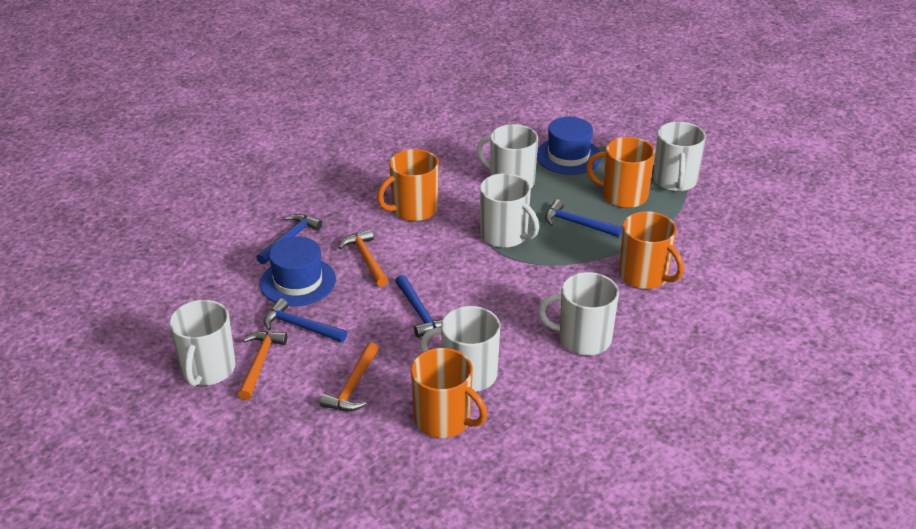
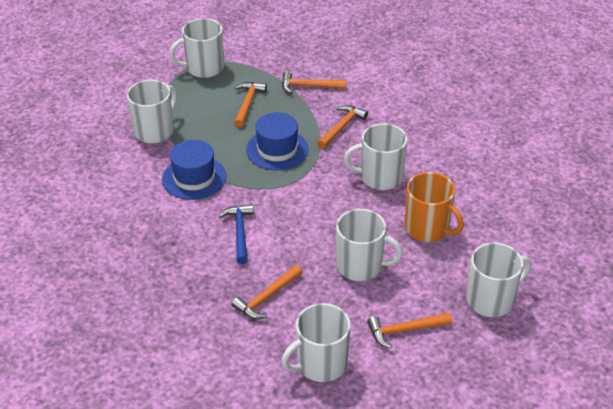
blue hammer: [256,214,322,264] [264,298,347,342] [395,275,443,338] [545,200,623,237] = 4 -> [219,204,254,264] = 1
orange hammer: [238,331,287,400] [320,342,379,411] [339,229,388,287] = 3 -> [232,265,302,319] [234,82,267,128] [282,71,346,93] [317,105,368,149] [367,313,452,348] = 5
orange mug: [377,149,439,221] [411,348,487,438] [586,137,655,208] [619,211,684,289] = 4 -> [405,172,464,242] = 1

